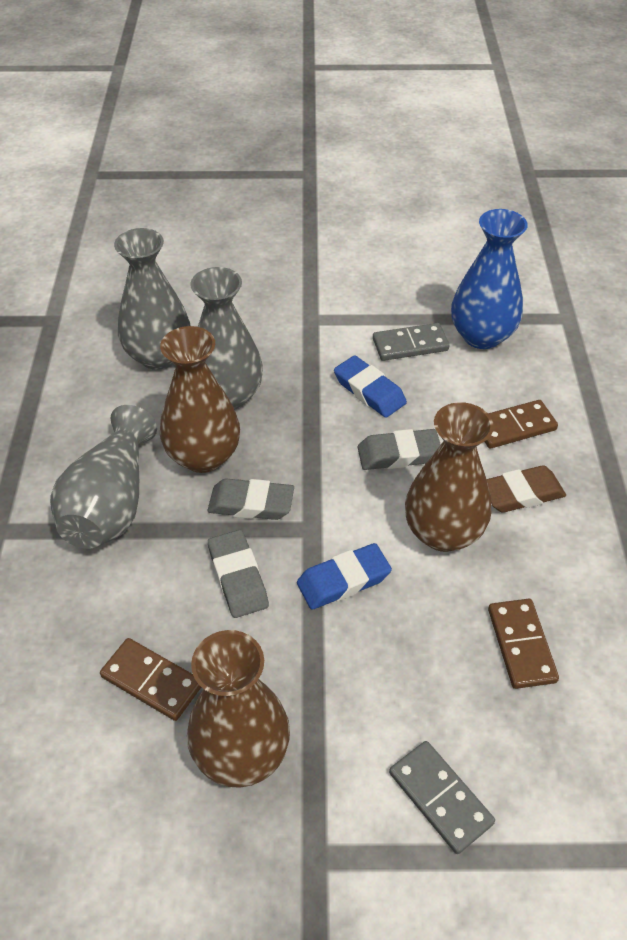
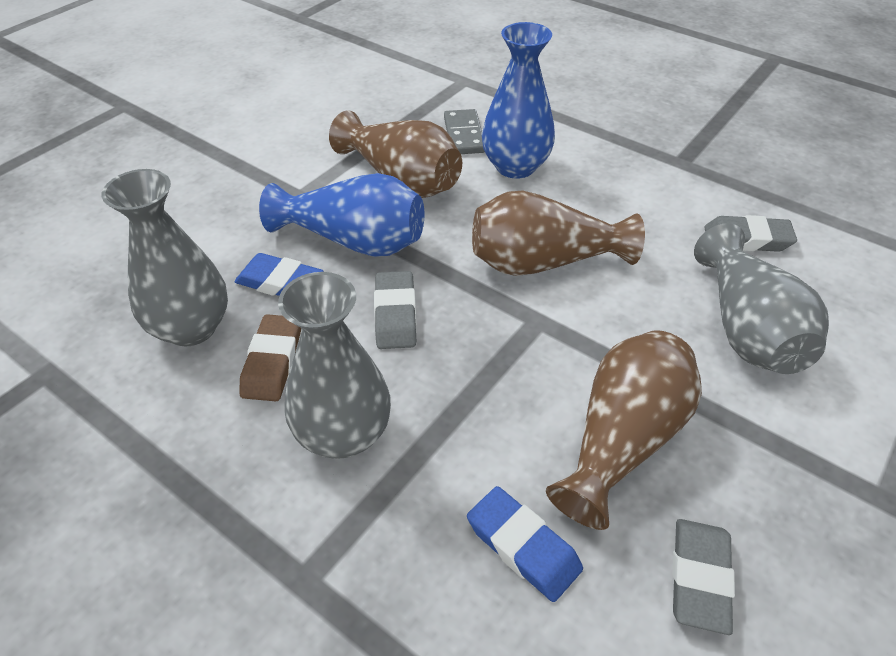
blue vase: [451,209,528,349] = 1 -> [259,173,424,257] [482,22,555,179] = 2
brown domino: [100,638,201,721] [485,400,558,449] [488,599,559,689] = 3 -> none = 0
grey domino: [373,323,450,361] [389,741,495,854] = 2 -> [444,109,485,154] = 1

